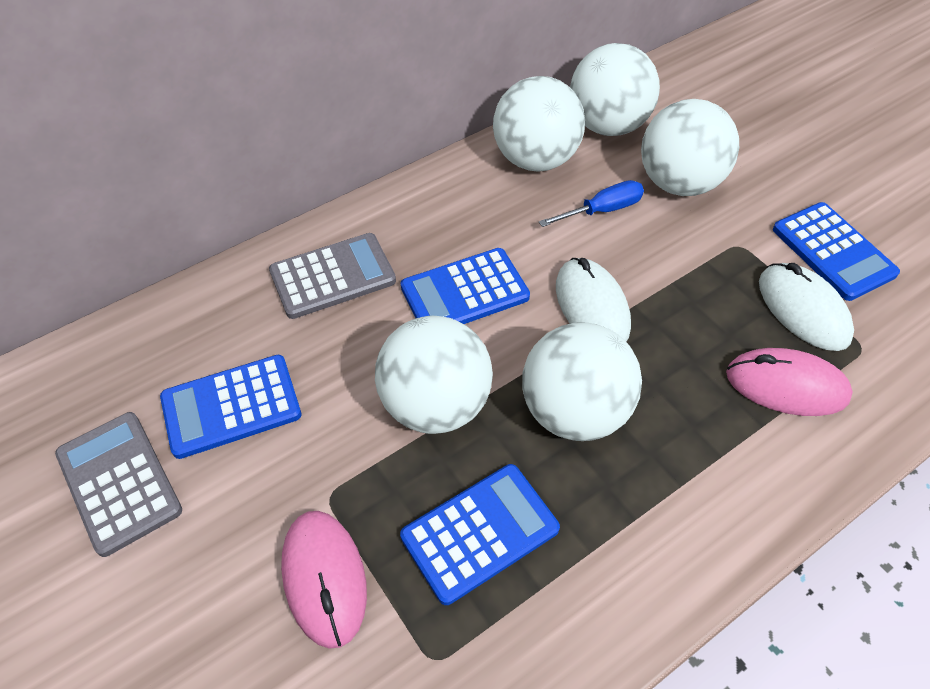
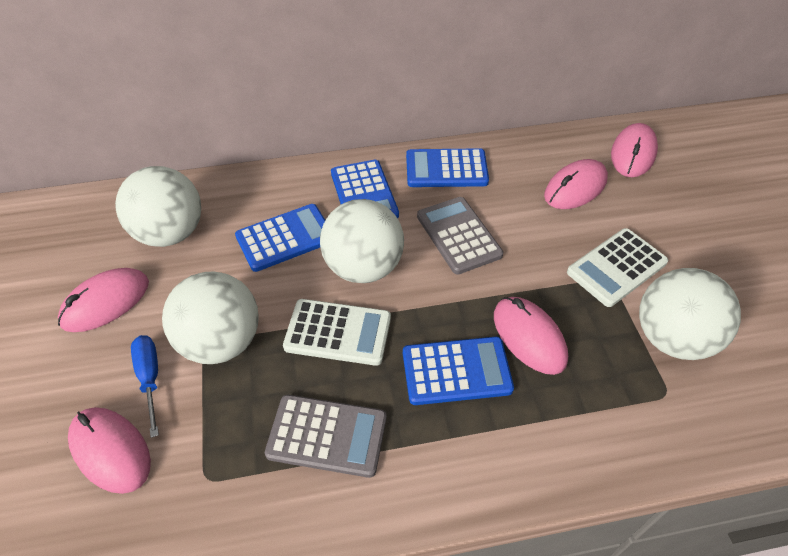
pink mouse: [281,511,367,649] [726,348,853,416] = 2 -> [58,268,149,332] [68,407,151,494] [494,297,568,375] [544,159,608,209] [611,123,658,177] = 5
white ball: [375,316,493,434] [493,76,585,172] [522,322,642,441] [570,43,660,136] [641,99,739,196] = 5 -> [115,166,201,247] [162,272,259,364] [320,199,404,283] [639,268,741,360] = 4
white calculator: none = 0 -> [283,299,391,366] [567,228,668,307] = 2
white mouse: [556,258,631,341] [759,263,854,351] = 2 -> none = 0

